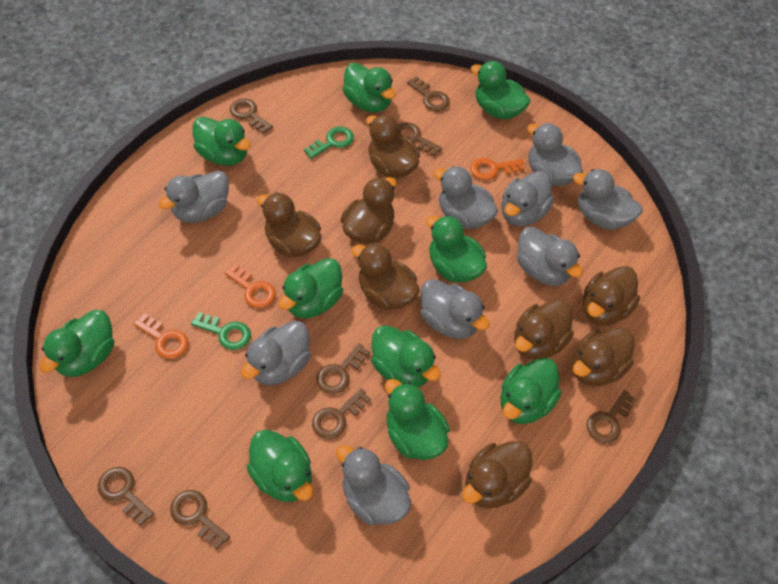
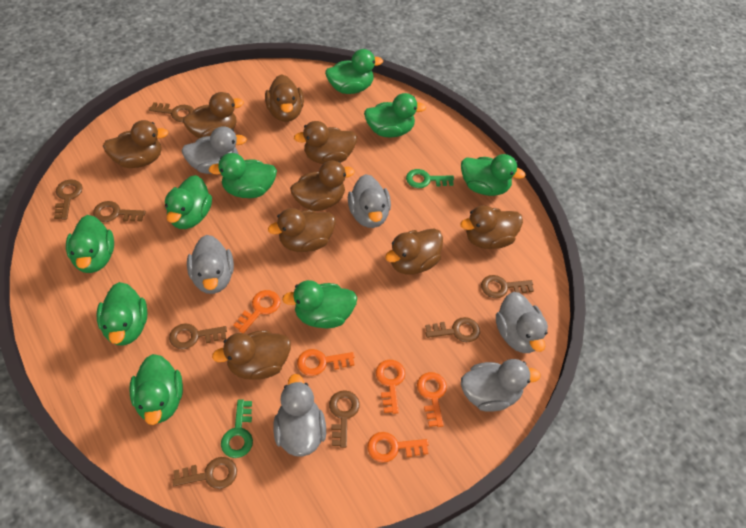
brown duck: [257,192,322,257] [340,177,397,244] [352,243,420,310] [366,115,420,178] [462,441,532,509] [514,299,574,360] [572,327,634,386] [583,266,640,326] = 8 -> [103,120,168,168] [183,92,244,138] [212,330,291,380] [265,74,304,122] [268,208,336,252] [290,161,355,211] [294,121,357,164] [385,229,443,275] [460,205,523,249] = 9
green duck: [40,309,114,377] [192,116,251,166] [247,429,313,502] [278,258,343,318] [343,63,396,113] [371,325,441,387] [385,379,450,460] [426,215,487,282] [470,61,531,120] [500,358,562,424] = 10 -> [66,215,114,273] [97,282,147,346] [129,354,183,425] [165,175,212,229] [208,153,277,198] [282,280,357,328] [325,49,383,94] [364,93,426,138] [461,154,526,196] = 9
grey duck: [159,170,229,223] [241,321,311,385] [336,445,411,525] [420,279,489,339] [433,166,498,229] [501,171,554,226] [517,227,583,286] [527,123,583,186] [573,169,642,230] = 9 -> [182,126,247,174] [187,235,234,294] [273,374,326,457] [348,174,391,228] [461,359,541,412] [496,292,548,353] = 6
orange key: [134,314,188,359] [225,264,276,308] [470,158,525,180] = 3 -> [233,290,280,333] [297,349,355,376] [367,432,429,462] [376,360,405,414] [417,372,447,427] = 5

